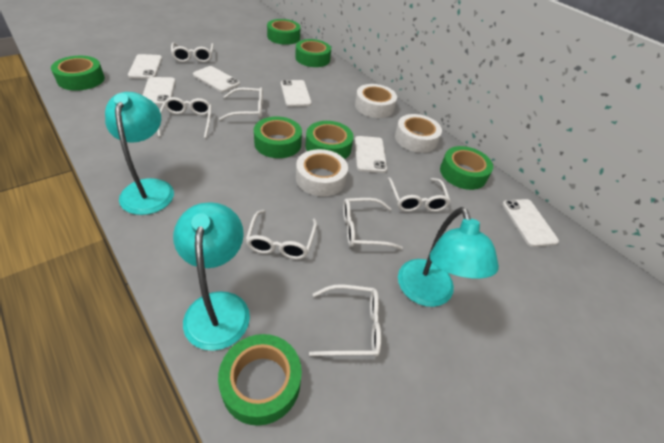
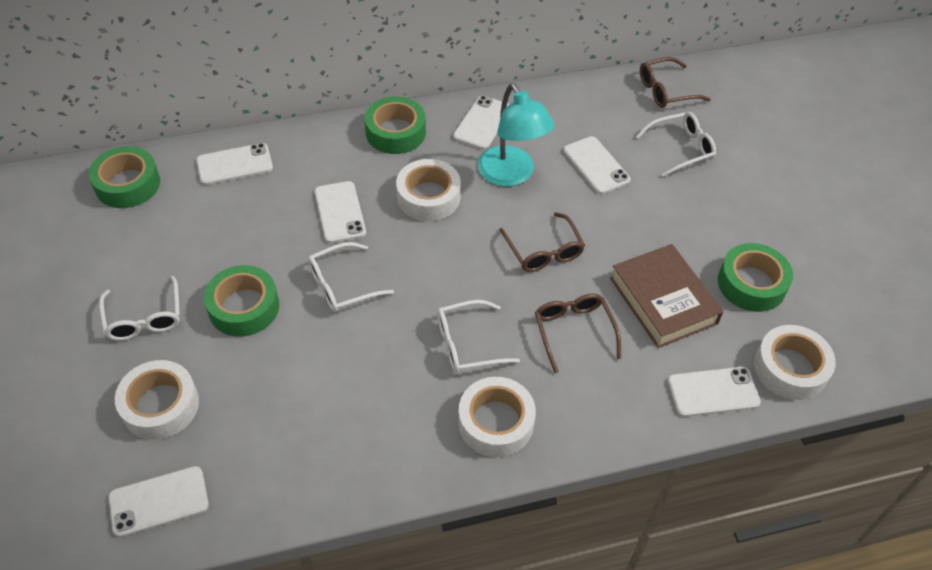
brown book: none = 0 -> [610,244,723,348] = 1
brown glasses: none = 0 -> [499,212,585,272] [535,294,621,373] [640,57,711,108] = 3
green tape: [51,56,105,91] [218,334,302,426] [254,116,302,158] [267,19,301,45] [295,39,331,67] [306,121,354,159] [440,146,493,190] = 7 -> [89,146,160,208] [204,265,279,337] [365,96,426,154] [718,243,793,312] = 4
turquoise lamp: [105,92,174,215] [173,202,250,351] [398,207,499,307] = 3 -> [478,83,554,187] = 1
white glasses: [157,97,212,138] [171,42,214,62] [219,87,263,121] [246,210,317,259] [309,285,381,357] [343,198,403,250] [387,177,451,212] = 7 -> [99,276,180,341] [308,242,394,312] [437,300,520,373] [636,112,716,177] = 4
white tape: [296,149,348,196] [355,84,397,118] [395,114,442,153] = 3 -> [115,360,199,440] [396,159,461,221] [458,377,536,457] [754,325,836,400] = 4

